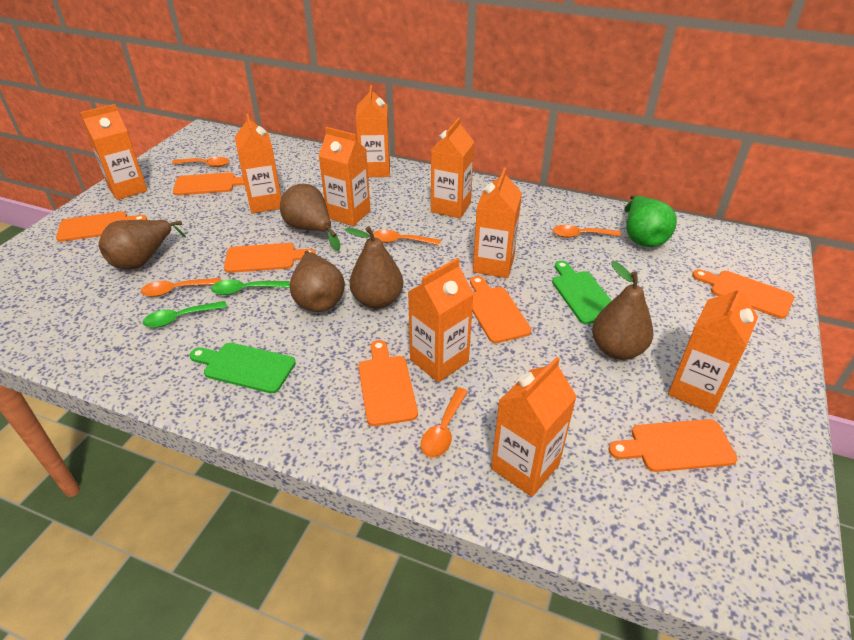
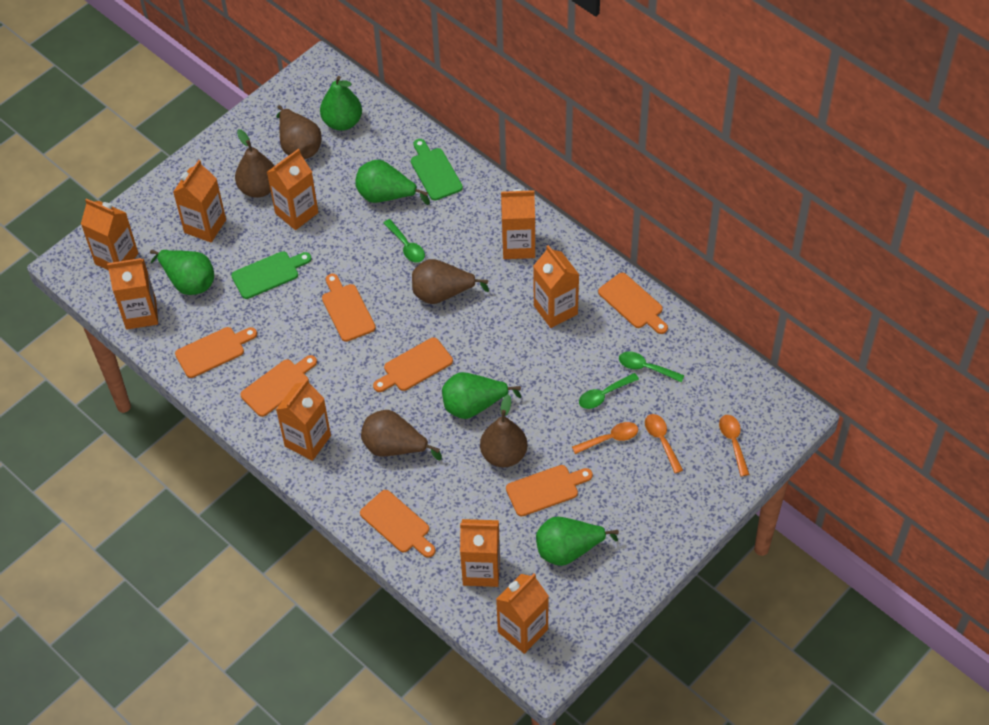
green pear: [624,195,677,247] = 1 -> [150,250,214,295] [320,76,362,131] [355,160,430,205] [442,372,521,419] [536,517,619,566] = 5
green spoon: [143,301,227,328] [211,279,290,295] = 2 -> [383,219,425,263] [579,373,639,409] [619,352,684,383] = 3
orange spoon: [141,278,221,297] [172,157,229,167] [373,230,441,245] [420,387,468,458] [553,225,621,238] = 5 -> [572,422,638,454] [645,414,683,473] [719,415,750,476] = 3

